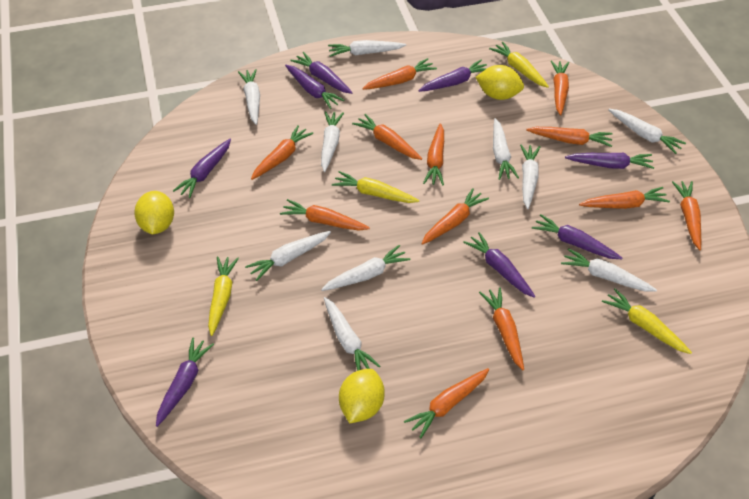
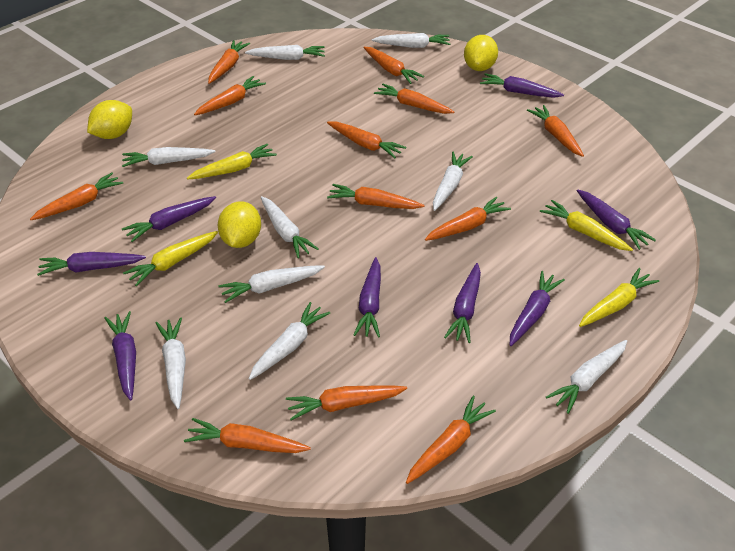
white carrot: [238,69,260,125] [245,231,331,281] [321,111,344,172] [321,245,411,291] [324,297,380,371] [328,40,406,57] [493,118,519,180] [520,144,540,209] [561,248,657,292] [608,109,686,154] = 10 -> [122,147,216,167] [156,318,186,409] [219,266,325,303] [245,45,325,60] [249,302,330,380] [260,196,319,258] [372,33,450,48] [433,152,473,211] [546,340,627,414] = 9

